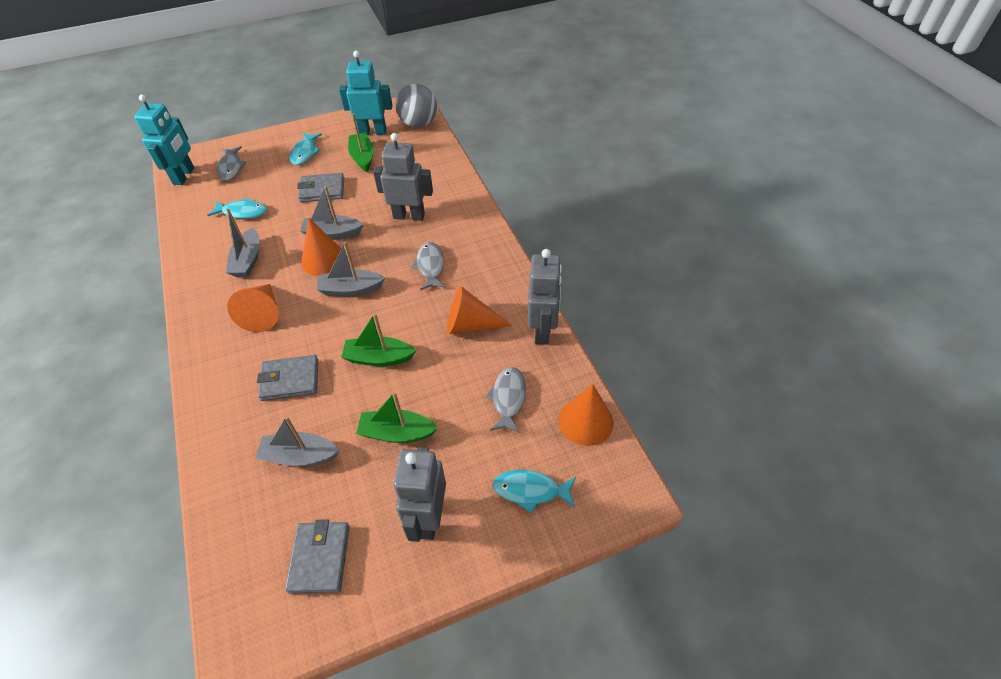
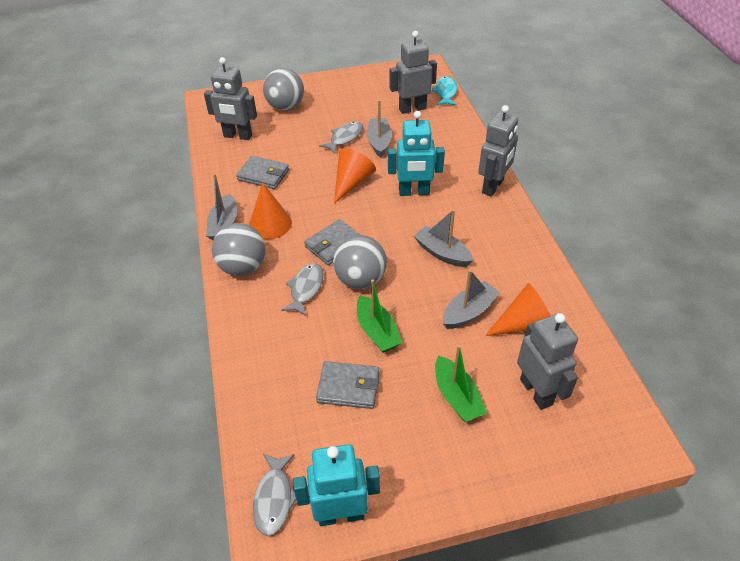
green boat: [341,313,416,366] [348,114,374,172] [356,392,438,443] = 3 -> [357,279,402,353] [435,345,487,422] = 2
grey ball: [395,84,437,128] = 1 -> [212,223,265,276] [263,68,304,111] [333,235,387,289] = 3
grey robot: [373,133,433,221] [393,447,446,542] [528,249,562,345] = 3 -> [204,57,257,140] [389,31,437,114] [478,105,518,197] [517,313,578,410] = 4
orange cone: [227,284,278,332] [301,218,341,276] [447,286,512,334] [559,384,614,446] = 4 -> [249,182,292,239] [334,148,376,204] [485,283,551,336] = 3
turquoise fish: [207,198,267,219] [289,133,322,165] [493,470,576,513] = 3 -> [431,76,457,106] = 1

